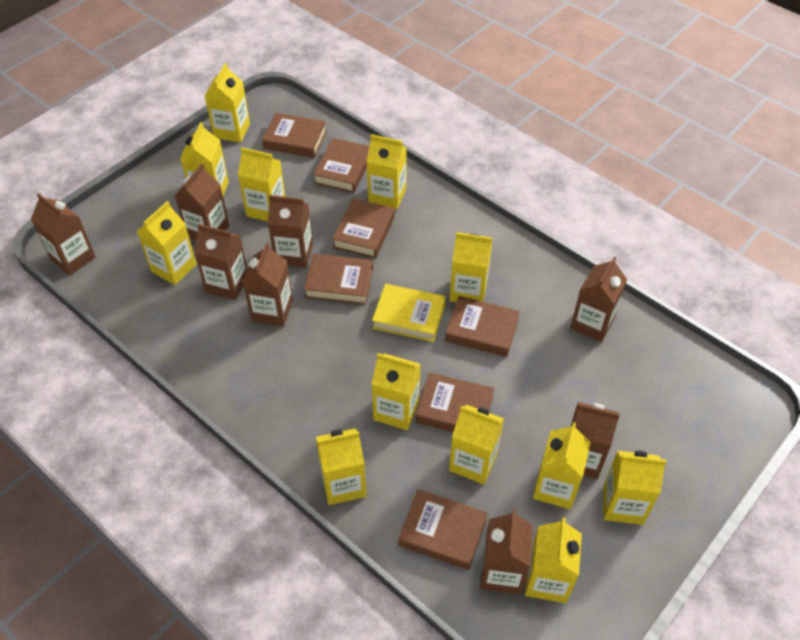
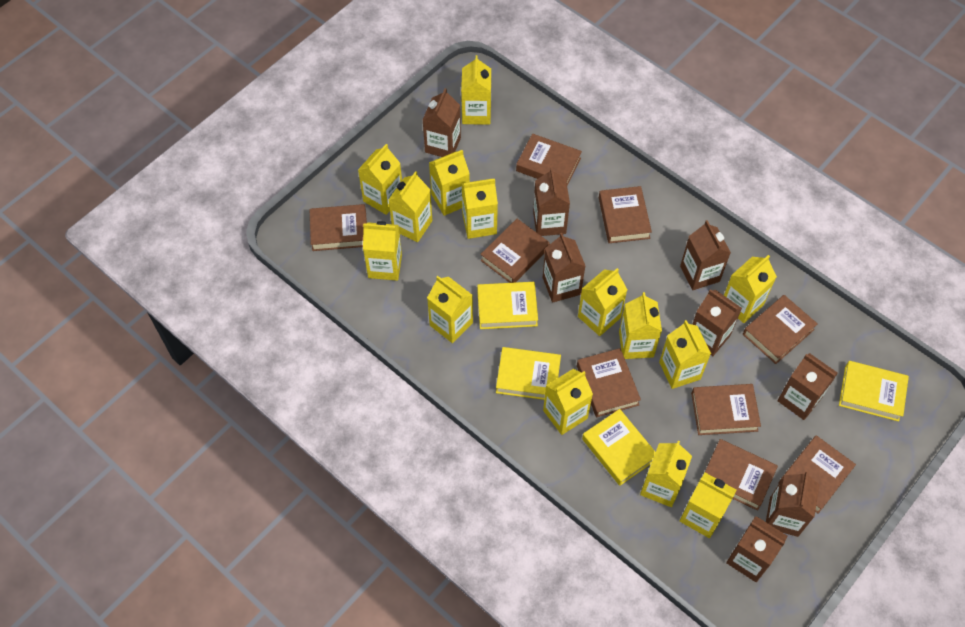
brown book: [262,113,327,158] [304,254,373,305] [313,138,370,193] [332,198,395,258] [398,489,488,570] [415,372,494,432] [445,296,520,357] = 7 -> [309,204,367,251] [480,219,550,283] [516,134,582,186] [577,348,641,417] [599,186,652,243] [691,384,761,435] [704,439,778,511] [743,295,818,364] [778,435,856,514] = 9
yellow book: [372,284,445,342] = 1 -> [477,282,538,329] [496,347,561,400] [582,409,656,486] [839,361,909,422] = 4
yellow carton: [137,201,197,285] [180,122,229,196] [205,63,250,142] [238,147,285,221] [316,428,366,505] [366,134,407,210] [371,353,421,430] [449,405,504,484] [450,232,492,302] [525,518,582,603] [533,422,591,509] [604,450,666,525] = 12 -> [358,144,402,215] [363,221,402,281] [389,171,432,242] [427,276,473,343] [429,150,470,216] [461,55,491,125] [461,179,498,239] [543,369,593,435] [578,268,627,336] [619,292,662,359] [640,441,692,507] [659,320,711,389] [680,473,737,538] [724,255,777,323] = 14

